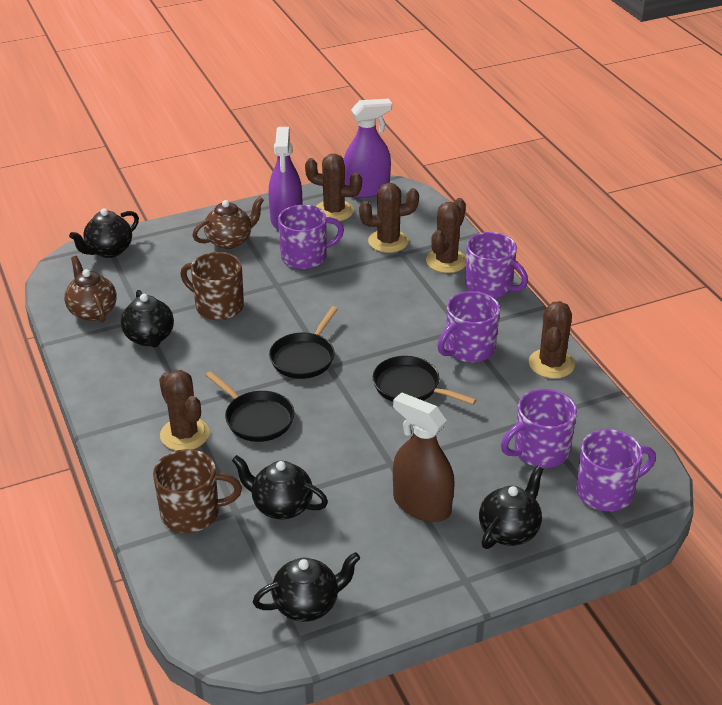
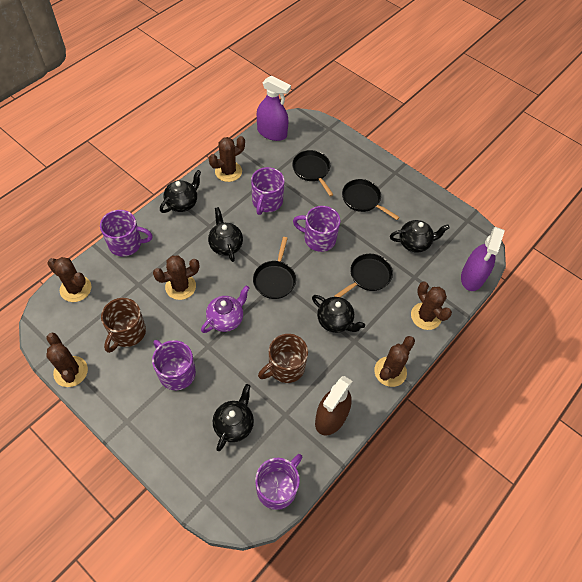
black pan: [206,371,294,442] [269,306,338,379] [373,356,477,405] = 3 -> [253,237,296,299] [292,150,334,196] [334,254,393,297] [342,179,400,220] = 4
brown cactus: [159,370,209,451] [305,154,362,221] [359,183,419,253] [426,198,466,273] [529,301,575,379] = 5 -> [46,333,88,387] [47,257,91,302] [153,255,199,300] [209,136,245,182] [374,336,415,387] [411,282,452,330] = 6
brown teapot: [64,256,116,322] [192,197,264,249] = 2 -> none = 0
purple teapot: none = 0 -> [201,286,249,333] = 1

